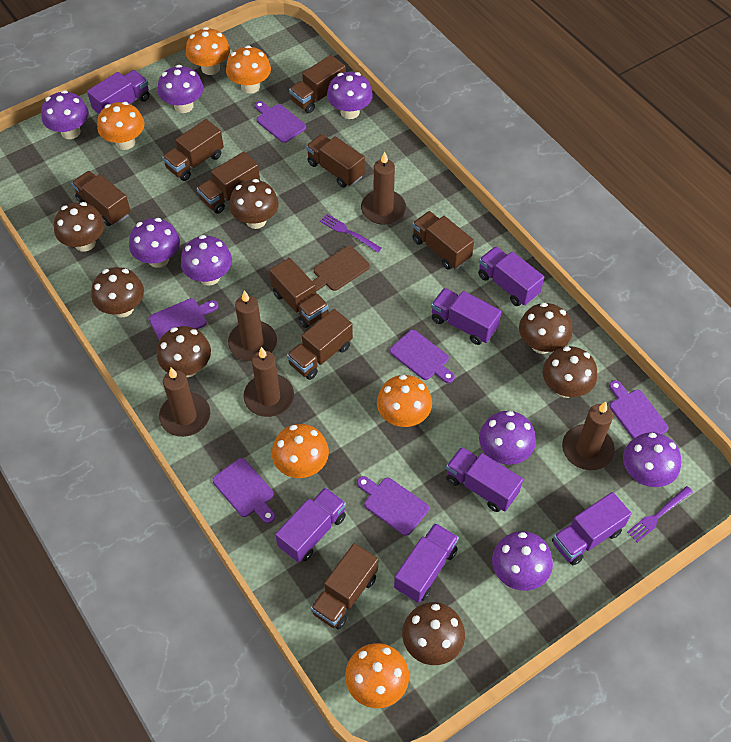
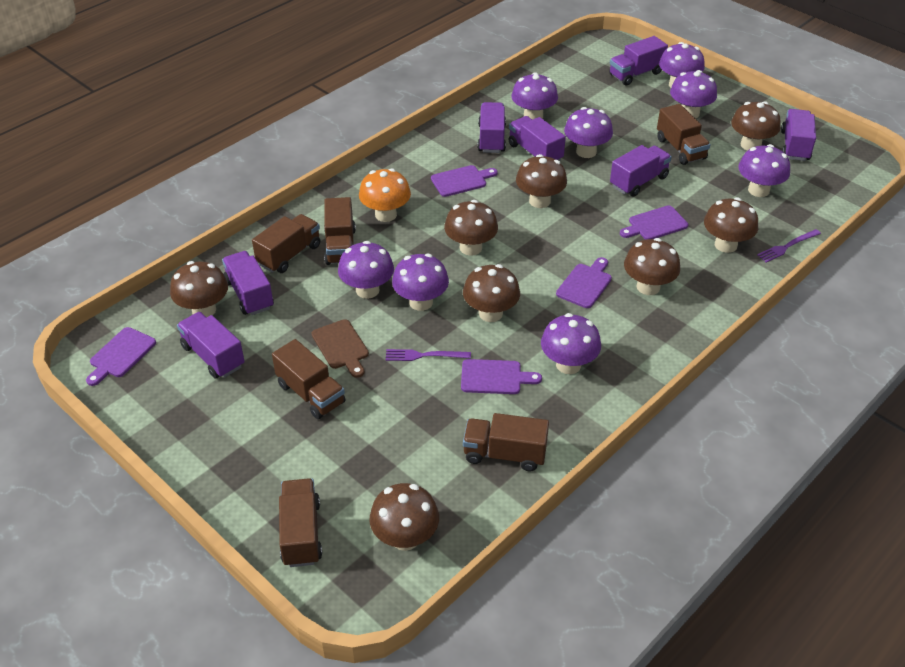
brown candle: [159,368,210,437] [228,290,277,361] [244,347,294,417] [361,152,406,225] [562,402,615,470] = 5 -> none = 0
brown mushroom: [54,202,105,252] [91,267,144,317] [157,326,211,377] [229,179,279,229] [402,602,465,665] [519,303,572,354] [543,346,597,398] = 7 -> [170,261,228,317] [369,483,439,551] [444,200,498,256] [463,264,520,322] [516,154,567,208] [624,238,680,295] [704,198,758,253] [731,101,781,151] = 8
brown truck: [72,171,131,226] [162,119,224,181] [197,152,260,214] [269,258,329,328] [287,309,353,380] [289,55,346,113] [306,134,365,188] [311,543,378,629] [412,211,474,270] = 9 -> [252,214,320,273] [272,339,345,419] [279,478,322,567] [324,197,356,265] [463,413,549,471] [657,104,710,165] = 6
orange mushroom: [97,102,145,150] [186,27,230,75] [226,45,271,94] [272,424,329,478] [345,643,409,708] [377,375,432,427] = 6 -> [359,168,411,222] = 1
purple cutting board: [149,298,218,341] [212,458,275,523] [254,101,306,143] [357,476,429,536] [390,330,455,383] [609,380,669,439] = 6 -> [86,327,156,386] [431,165,498,197] [461,359,542,394] [556,257,612,308] [620,205,688,240] = 5

